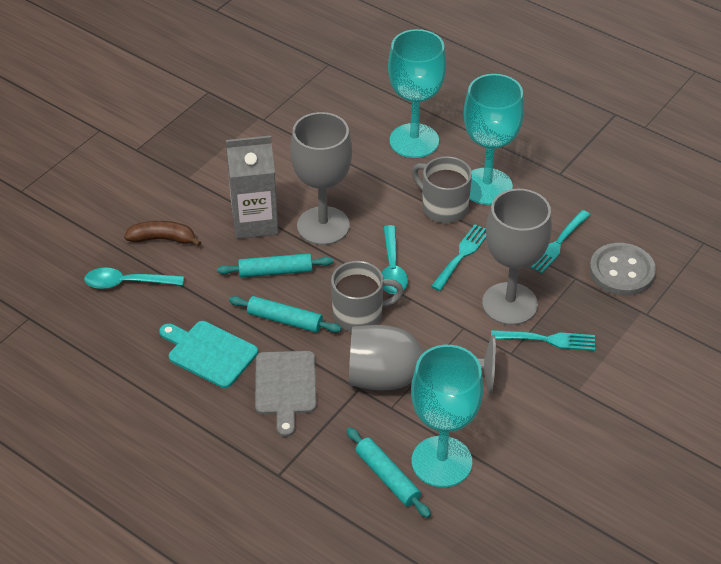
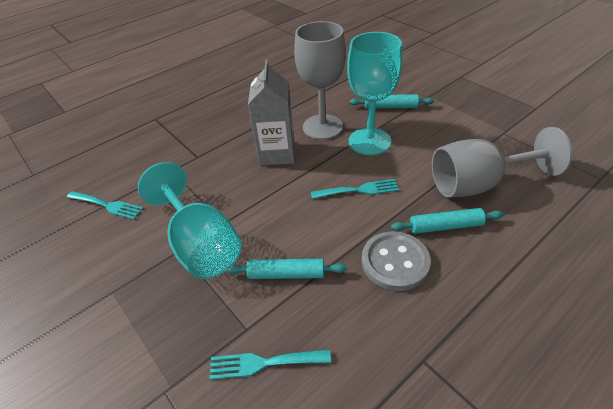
brown banana: [124,221,201,247] = 1 -> none = 0
grey cutting board: [255,351,316,437] = 1 -> none = 0
grey goblet: [290,112,352,245] [349,325,496,394] [482,189,552,325] = 3 -> [294,21,346,140] [432,127,572,198] = 2
grey mug: [331,261,404,332] [412,156,472,223] = 2 -> none = 0
turquoise cutting board: [159,321,258,388] = 1 -> none = 0
turquoise goblet: [388,29,446,158] [411,345,483,487] [464,74,524,205] = 3 -> [138,162,242,279] [347,32,403,155] = 2
turquoise spoon: [84,268,184,289] [382,225,408,294] = 2 -> none = 0

